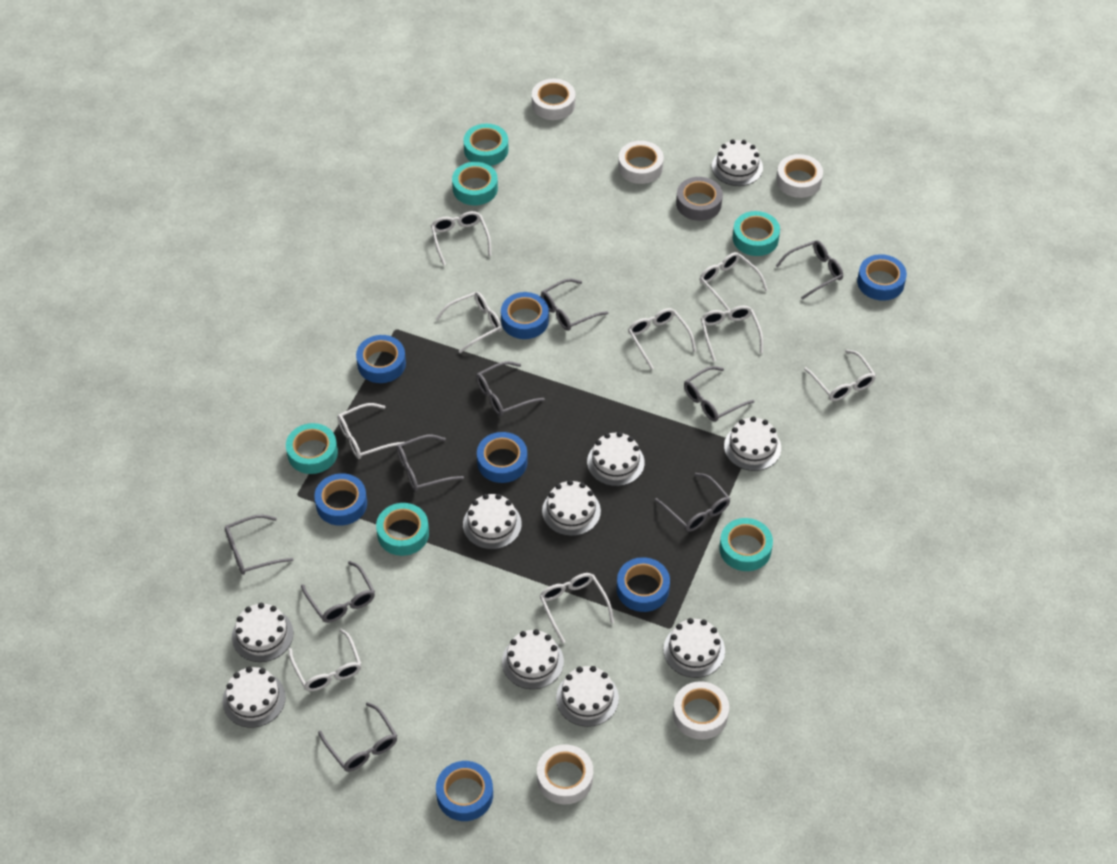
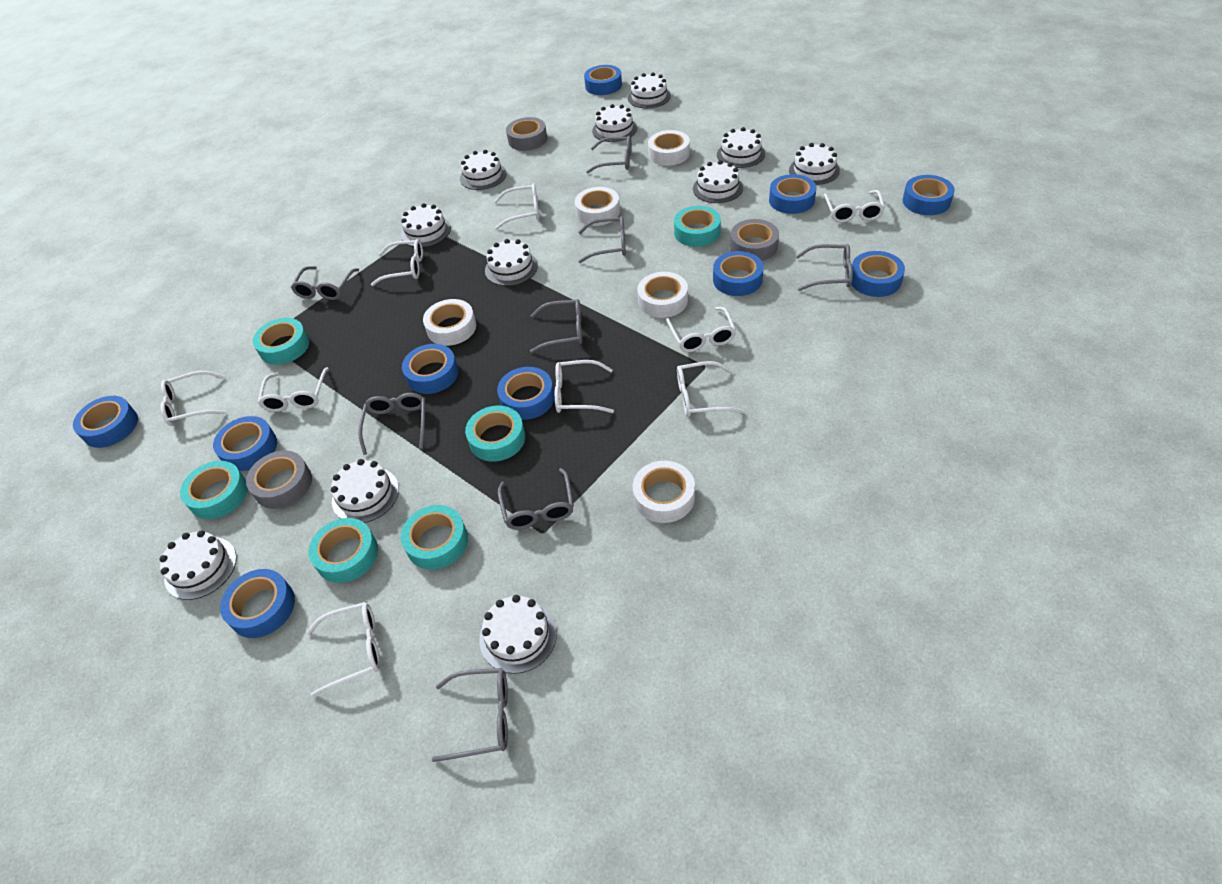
blue tape: [314,473,367,526] [356,335,406,383] [436,761,493,821] [477,432,528,483] [501,292,549,339] [617,557,670,612] [857,254,907,301] = 7 -> [73,396,138,448] [213,416,277,471] [220,569,295,638] [402,344,458,394] [497,367,555,420] [584,65,622,95] [713,251,764,296] [769,174,816,214] [851,251,905,297] [902,175,955,215] = 10
grey glasses: [225,514,293,575] [301,561,375,623] [318,702,397,772] [397,435,464,492] [476,361,545,416] [541,278,609,331] [655,473,730,532] [684,366,754,422] [776,240,843,300] = 9 -> [291,266,359,300] [358,393,425,455] [432,668,508,762] [498,468,574,530] [530,299,582,353] [578,216,626,263] [586,135,632,174] [796,244,853,291] = 8
grey tape: [676,177,723,221] = 1 -> [246,451,312,509] [506,117,547,151] [730,219,779,261] = 3
white cake: [223,667,286,728] [232,603,293,662] [463,494,522,549] [502,629,564,689] [542,480,601,536] [556,666,619,727] [587,432,645,486] [663,618,725,678] [712,140,763,186] [724,416,781,471] = 10 -> [159,530,237,600] [331,459,399,523] [401,203,451,247] [460,150,507,190] [479,595,557,674] [485,239,538,286] [592,104,637,142] [628,72,671,108] [693,160,743,203] [717,127,765,168] [789,143,840,185] = 11

